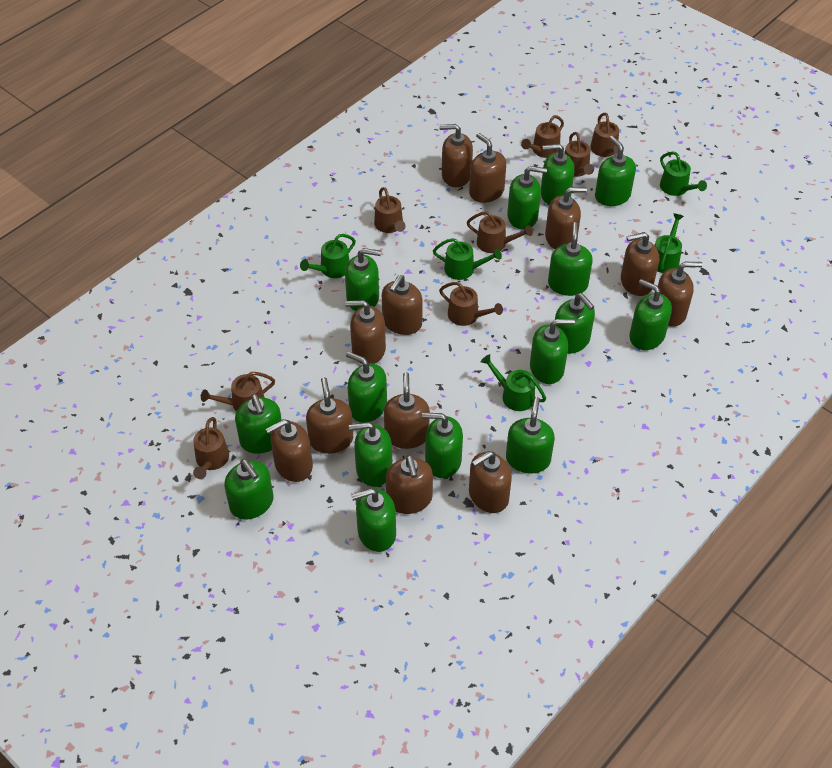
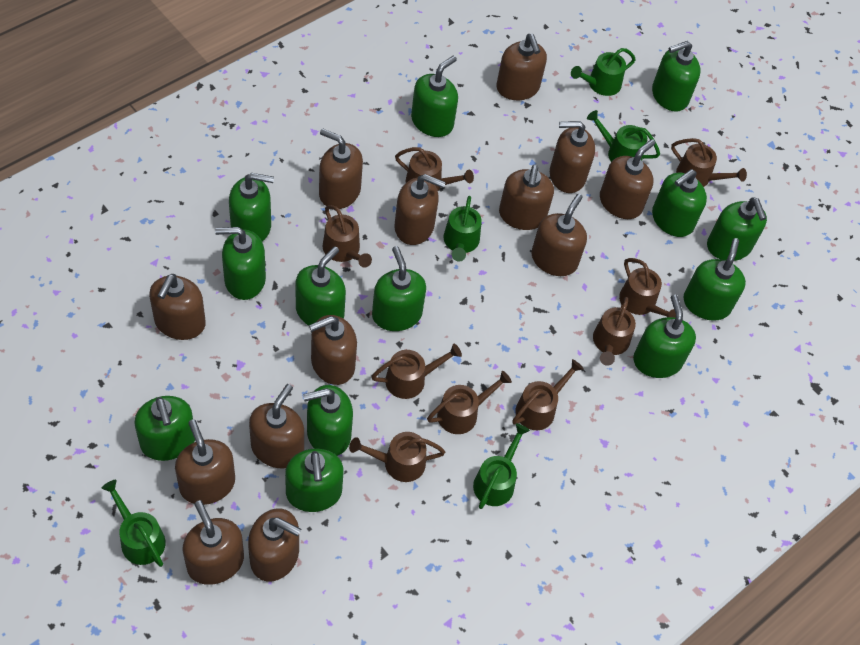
brown soap dispenser: [266,419,313,482] [306,377,353,454] [345,300,386,364] [382,275,422,335] [384,372,430,449] [386,455,433,514] [439,124,473,187] [469,133,506,203] [469,451,512,513] [545,187,587,249] [621,232,659,296] [658,262,702,326] = 12 -> [149,274,206,340] [175,419,235,505] [183,500,244,585] [248,508,301,581] [249,384,304,468] [309,315,357,385] [319,128,363,209] [395,174,446,245] [496,34,547,100] [499,165,554,230] [532,194,587,276] [550,121,595,193] [600,139,655,219] = 13
brown watering can: [193,417,229,479] [201,372,275,411] [374,187,406,233] [439,282,503,326] [467,211,533,253] [521,115,564,158] [564,132,594,177] [590,113,624,157] = 8 -> [323,205,372,268] [349,432,445,482] [371,344,462,399] [395,147,474,191] [427,371,512,434] [512,359,584,430] [593,297,636,366] [619,258,676,318] [671,138,747,187] = 9
green soap dispenser: [224,459,274,520] [235,394,282,454] [345,248,381,311] [346,352,387,423] [349,422,392,487] [351,488,396,552] [422,413,463,478] [506,397,555,474] [507,166,547,230] [530,319,575,384] [541,144,575,205] [548,222,593,296] [555,293,595,354] [595,136,636,206] [629,279,672,350] = 15 -> [134,396,195,461] [215,227,266,300] [229,173,274,242] [285,449,344,512] [296,246,346,326] [303,385,353,456] [372,246,426,331] [411,56,458,137] [633,295,696,378] [652,41,701,112] [652,169,707,237] [683,238,746,321] [707,197,767,261] = 13

